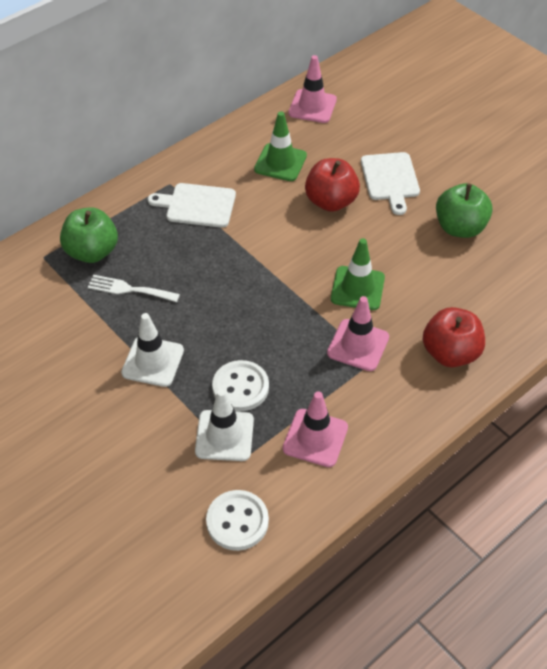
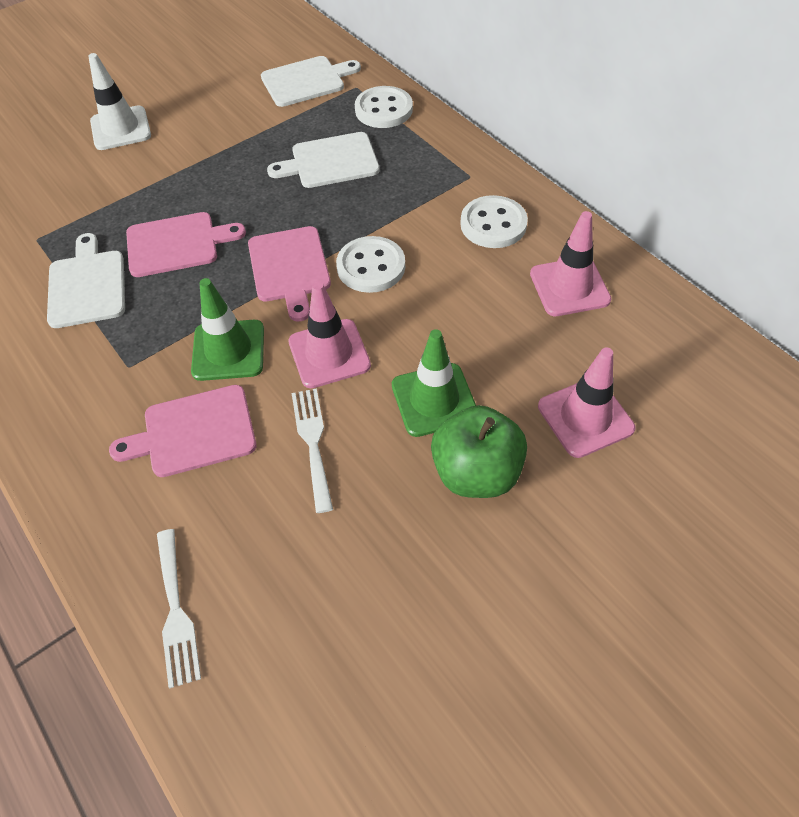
green apple: [60,207,118,263] [436,183,493,238] = 2 -> [431,405,527,498] = 1
pink cutting board: none = 0 -> [109,385,256,477] [126,212,246,277] [248,226,331,321] = 3
red apple: [305,158,360,212] [423,307,485,367] = 2 -> none = 0
white button: [206,490,269,551] [212,360,269,411] = 2 -> [336,236,405,293] [355,86,413,128] [460,195,528,248] = 3
white cutting board: [148,183,236,228] [361,152,420,215] = 2 -> [47,233,125,328] [261,56,361,107] [267,132,380,188] = 3
white fork: [88,275,180,302] = 1 -> [157,529,201,688] [292,389,333,513] = 2
white traffic cone: [121,313,184,387] [195,389,254,461] = 2 -> [88,53,151,150] = 1

